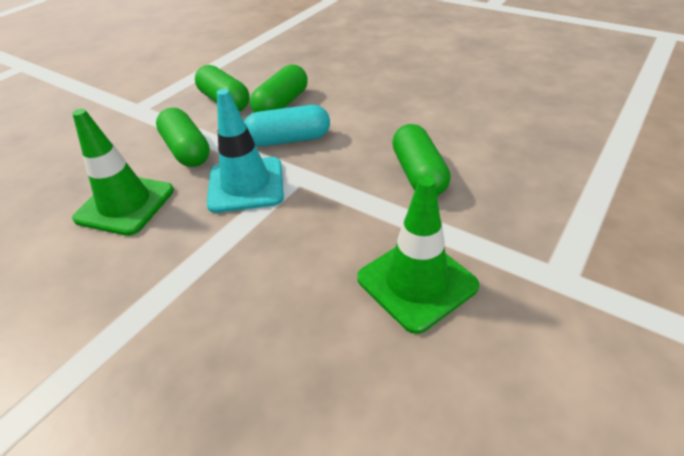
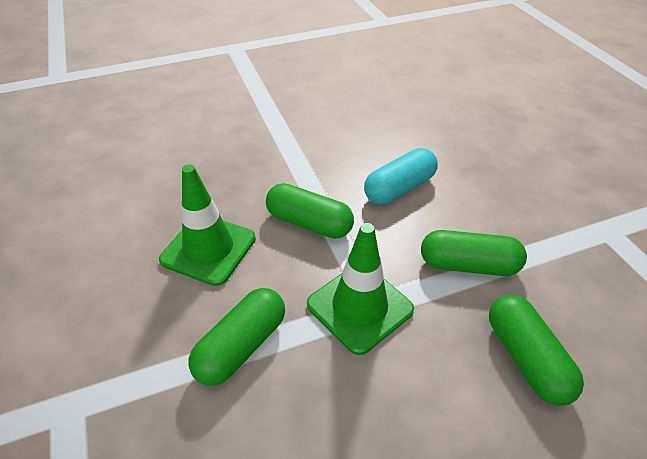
turquoise traffic cone: [207,89,284,213] = 1 -> none = 0

